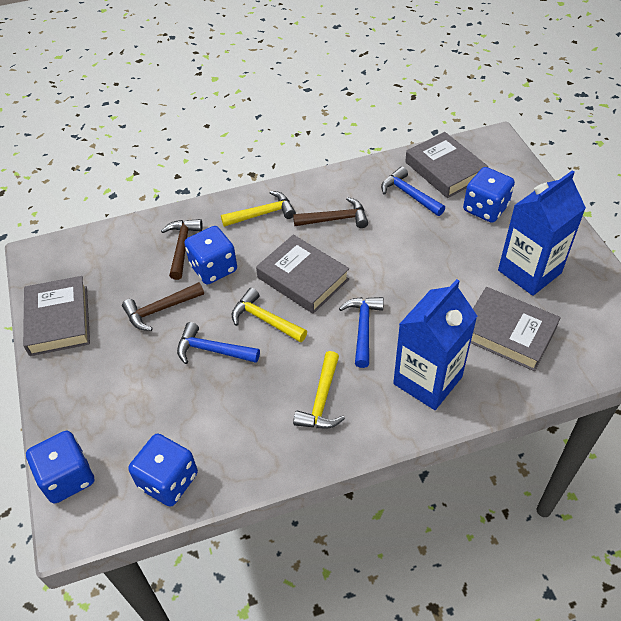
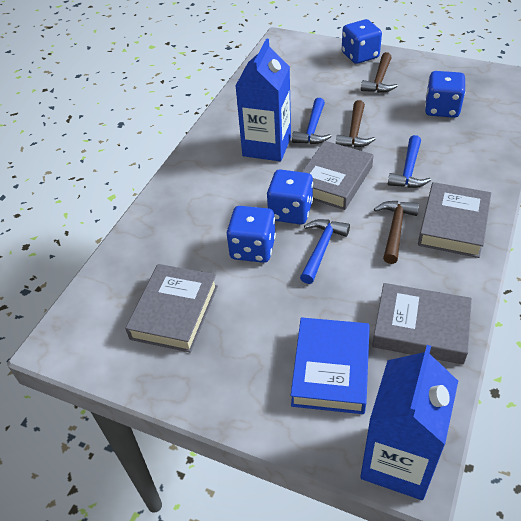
blue book: none = 0 -> [291,317,370,414] = 1
yellow hammer: [221,191,296,227] [232,288,307,343] [293,351,345,428] = 3 -> none = 0

